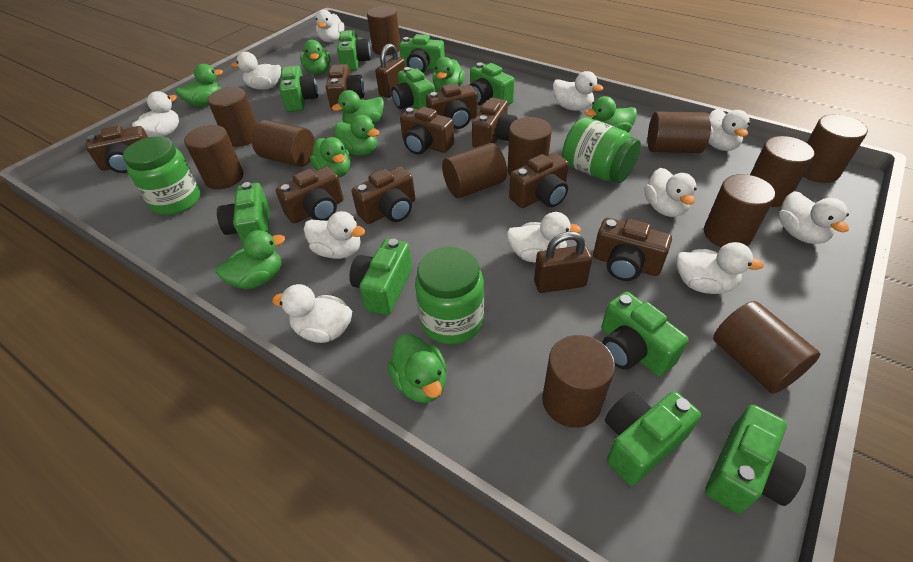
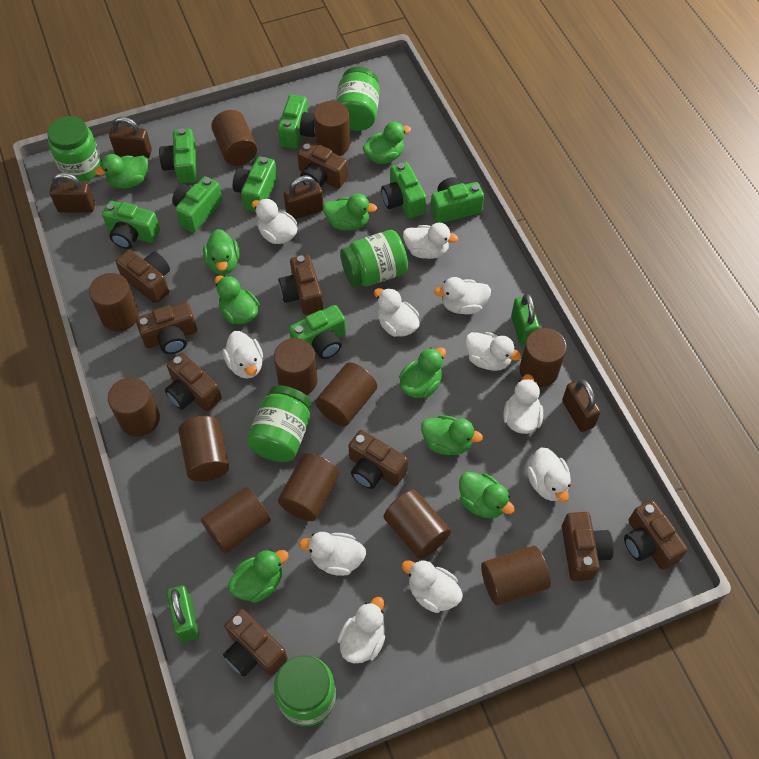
brown padlock: [375,44,405,98] [534,232,592,293] = 2 -> [50,172,95,213] [109,117,152,159] [284,176,323,219] [562,379,601,432] = 4
green camera: [217,182,269,243] [279,65,318,112] [337,30,371,71] [349,239,412,315] [391,67,435,110] [399,34,445,73] [470,63,515,105] [601,292,689,376] [605,391,701,486] [705,405,806,514] = 10 -> [102,201,160,249] [159,128,197,184] [172,176,222,233] [233,156,277,212] [278,95,315,149] [289,305,346,359] [381,162,426,219] [430,177,484,223] = 8
green jar: [123,136,201,215] [415,246,484,344] [562,117,641,183] = 3 -> [47,116,102,182] [247,385,312,462] [274,655,336,726] [336,66,380,131] [340,230,408,288] = 5
green padlock: none = 0 -> [167,585,199,642] [511,294,540,347] = 2

